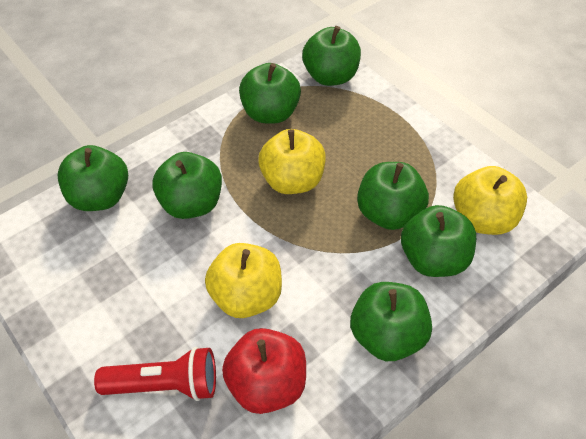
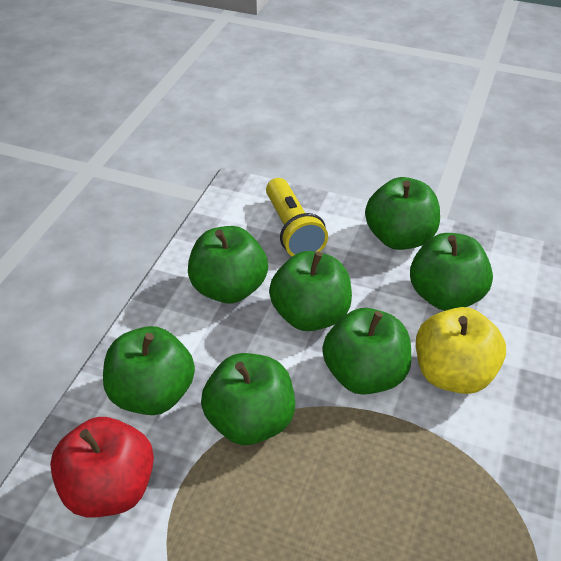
red flashlight: [94,347,216,401] = 1 -> none = 0
yellow apple: [205,243,282,318] [258,129,326,194] [453,166,527,235] = 3 -> [416,307,506,394] = 1
yellow flashlight: none = 0 -> [266,178,328,257] = 1

